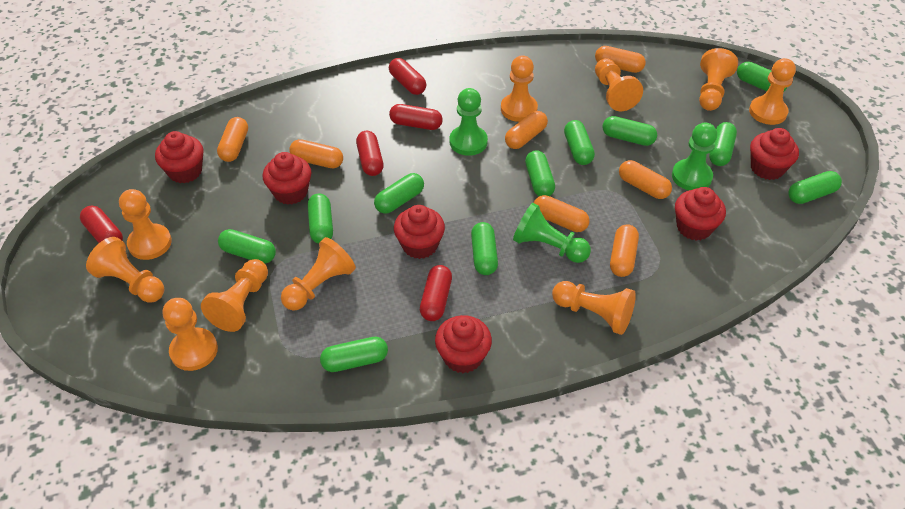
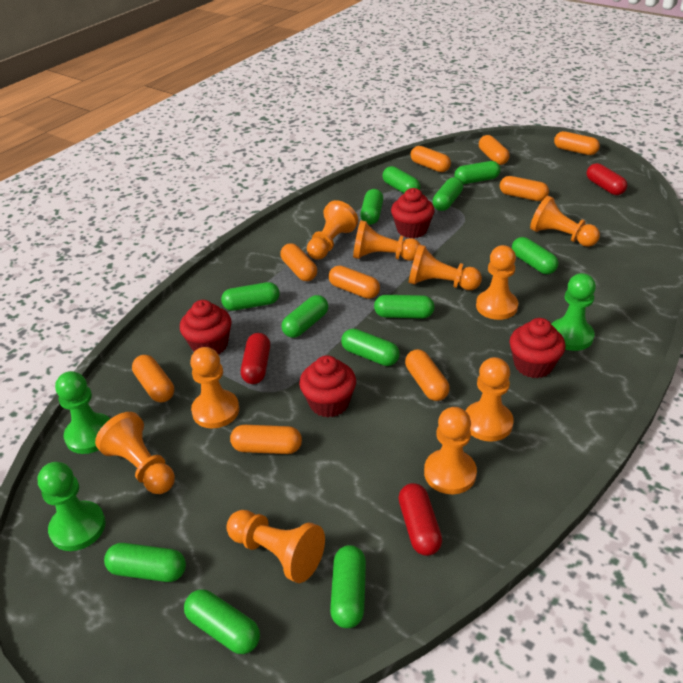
green capsule: [218,229,276,263] [308,193,333,244] [320,337,388,372] [374,173,424,214] [471,222,498,275] [525,150,555,196] [564,120,595,165] [602,116,657,146] [709,122,737,166] [737,62,787,91] [788,171,842,204] = 11 -> [104,543,186,582] [184,589,260,654] [221,282,280,311] [282,295,328,338] [330,545,366,628] [341,328,400,366] [360,189,383,225] [374,295,435,319] [383,166,420,193] [432,177,463,211] [454,161,500,184] [512,237,558,274] = 12
orange capsule: [217,117,248,162] [289,139,343,168] [505,111,548,149] [534,195,589,232] [595,46,646,73] [610,224,639,277] [619,160,672,199] = 7 -> [132,355,174,403] [230,425,302,454] [281,243,317,281] [329,266,380,299] [405,349,450,401] [410,146,451,172] [479,135,510,165] [500,176,549,201] [554,131,600,155] = 9
red capsule: [80,205,123,243] [356,131,384,176] [389,58,426,95] [389,104,443,130] [420,265,452,321] = 5 -> [241,333,270,384] [398,483,442,556] [587,163,627,195] = 3
red cupcake: [155,131,203,183] [262,152,311,205] [394,205,445,259] [435,315,492,373] [675,187,726,241] [750,128,799,180] = 6 -> [180,300,232,354] [299,355,356,417] [391,188,435,238] [509,318,566,378] = 4

